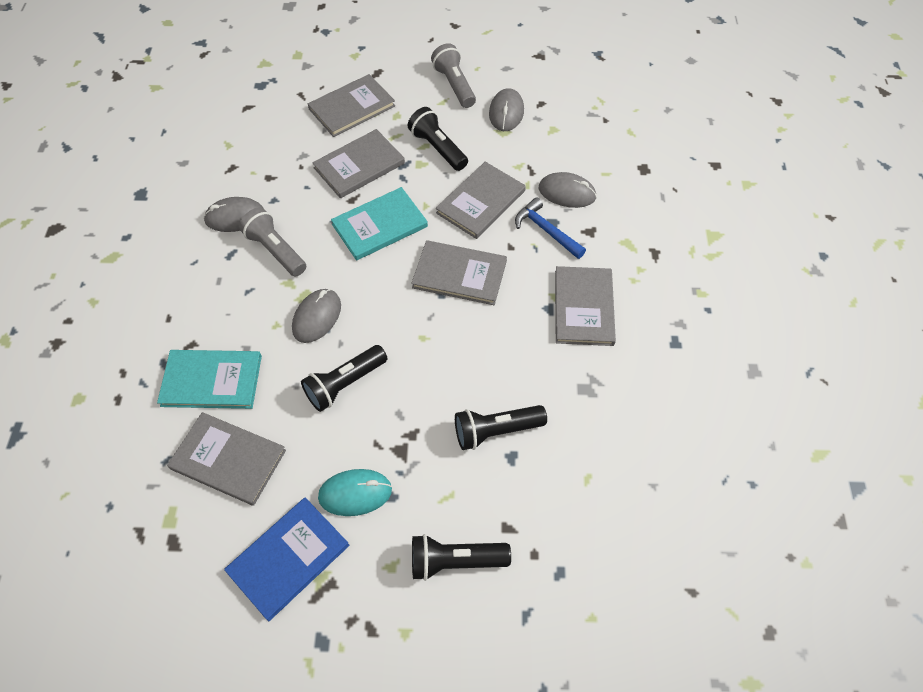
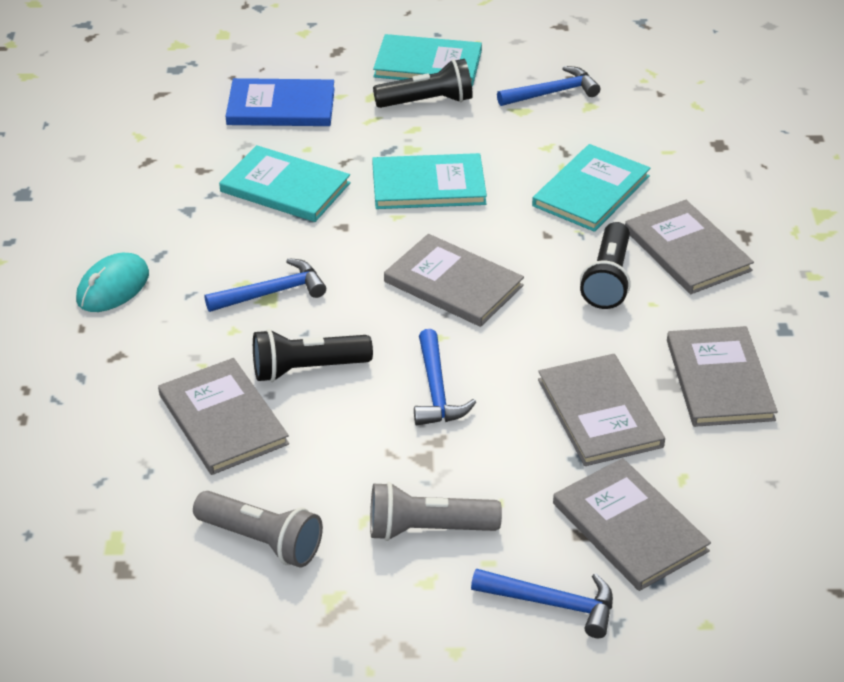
black flashlight: [301,345,388,412] [408,107,468,171] [412,534,511,581] [455,405,547,450] = 4 -> [253,329,373,382] [373,59,473,108] [580,222,631,309] = 3
blue hammer: [515,197,586,259] = 1 -> [205,258,326,312] [414,329,476,425] [471,568,613,638] [497,66,600,106] = 4
grey mouse: [203,197,263,232] [292,289,341,343] [489,88,524,131] [539,172,597,208] = 4 -> none = 0
turquoise book: [157,350,262,409] [331,187,428,261] = 2 -> [219,145,350,222] [372,153,487,209] [373,34,482,86] [532,144,651,232] = 4

